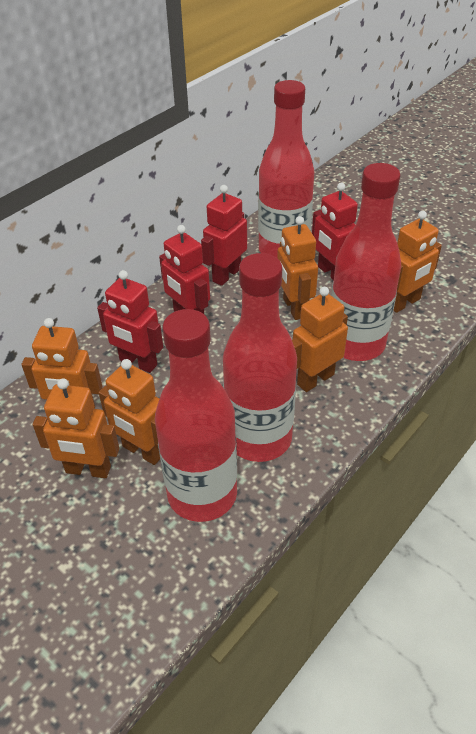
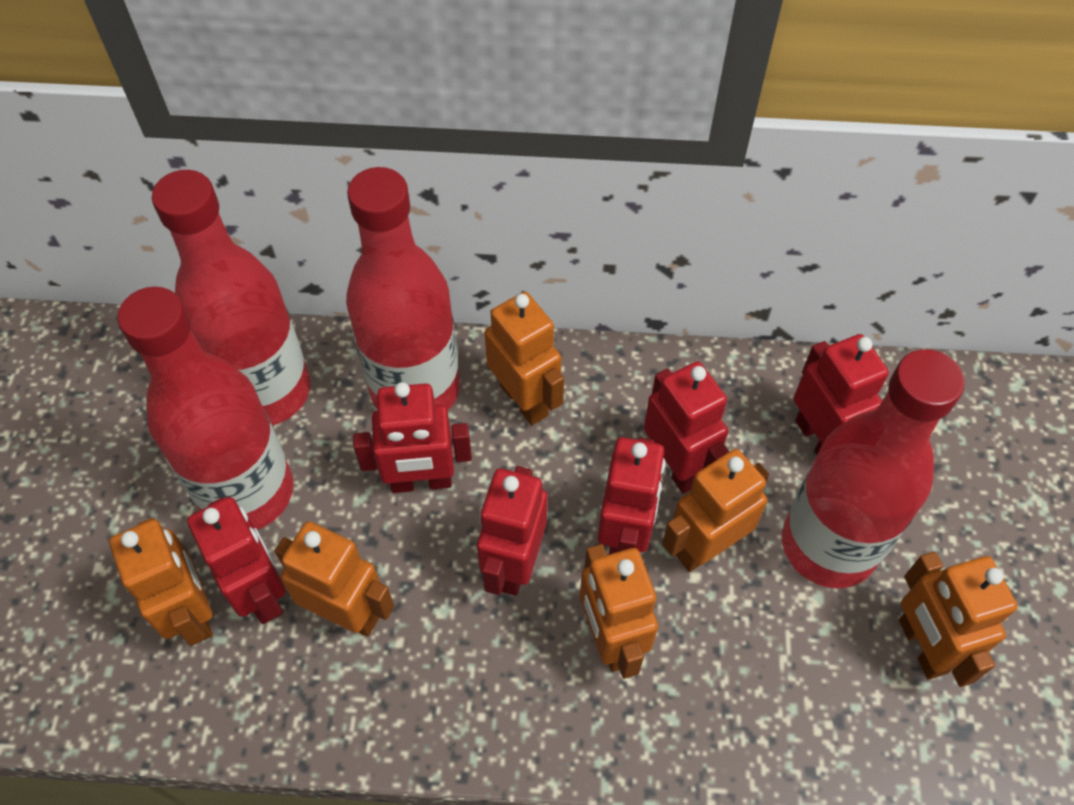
red robot: [97,270,163,373] [159,225,210,314] [201,185,247,286] [312,183,358,280] = 4 -> [187,497,286,624] [353,382,472,493] [477,466,547,596] [598,437,665,555] [644,362,729,494] [793,334,889,455] = 6

